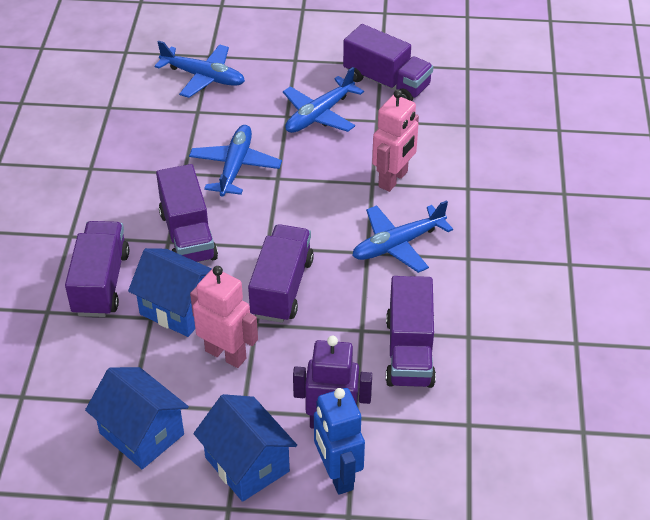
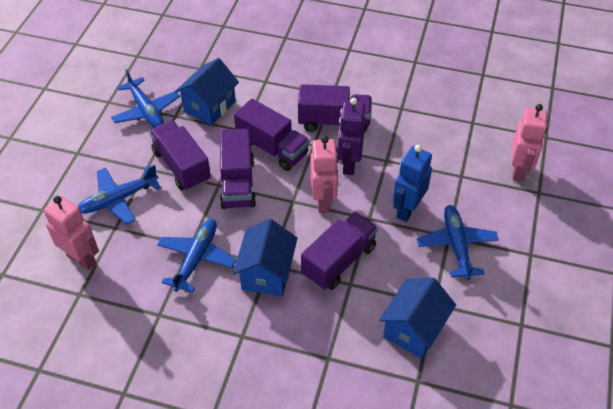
pink robot: [190,266,258,368] [372,89,419,192] = 2 -> [44,196,99,271] [310,136,338,213] [511,104,548,182] = 3

